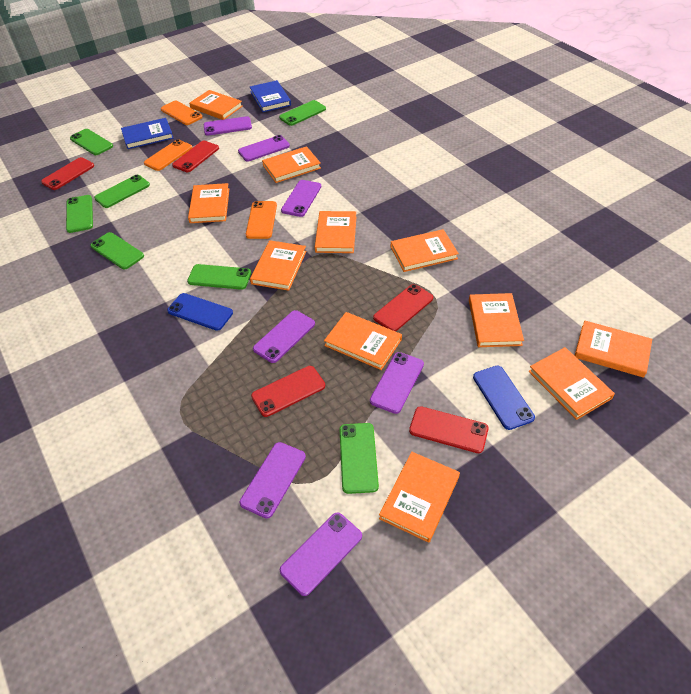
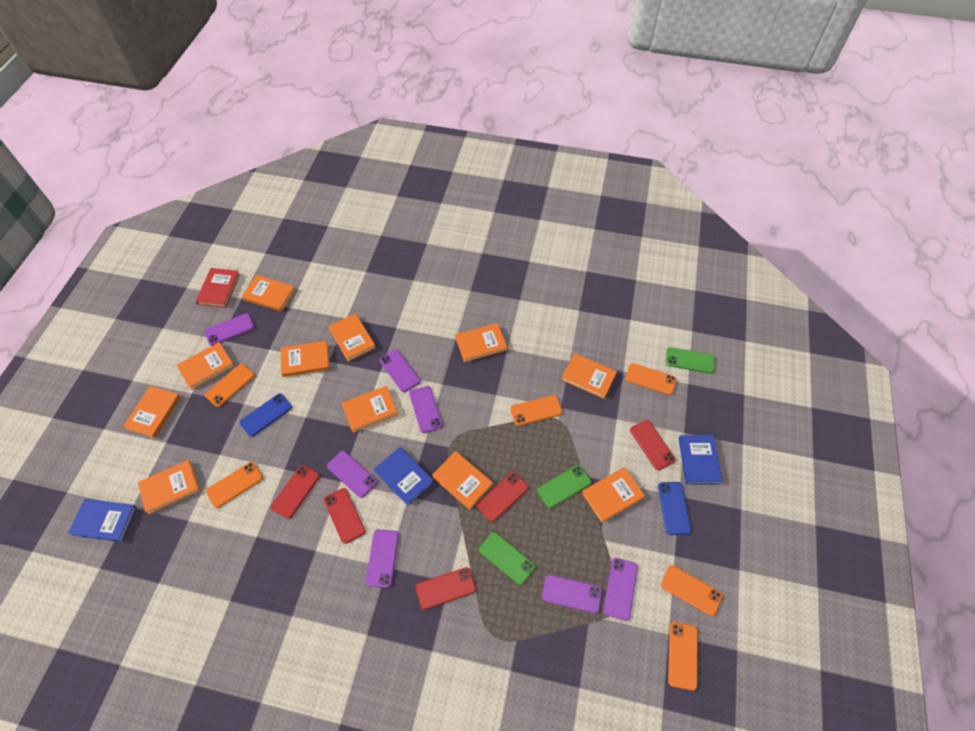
blue book: [121,118,173,149] [250,80,291,112] = 2 -> [68,499,137,542] [374,447,434,506] [679,435,723,484] = 3
green phone: [66,195,93,233] [70,129,113,155] [91,232,144,270] [94,175,150,208] [187,264,251,290] [279,100,326,126] [339,423,379,494] = 7 -> [479,532,535,585] [537,465,591,508] [666,347,715,374] = 3
orange phone: [144,139,193,171] [161,100,202,125] [246,201,277,239] = 3 -> [205,364,255,407] [206,462,263,508] [510,395,562,426] [625,363,676,395] [661,565,723,616] [668,622,698,690] = 6
red book: none = 0 -> [196,268,240,308] = 1

